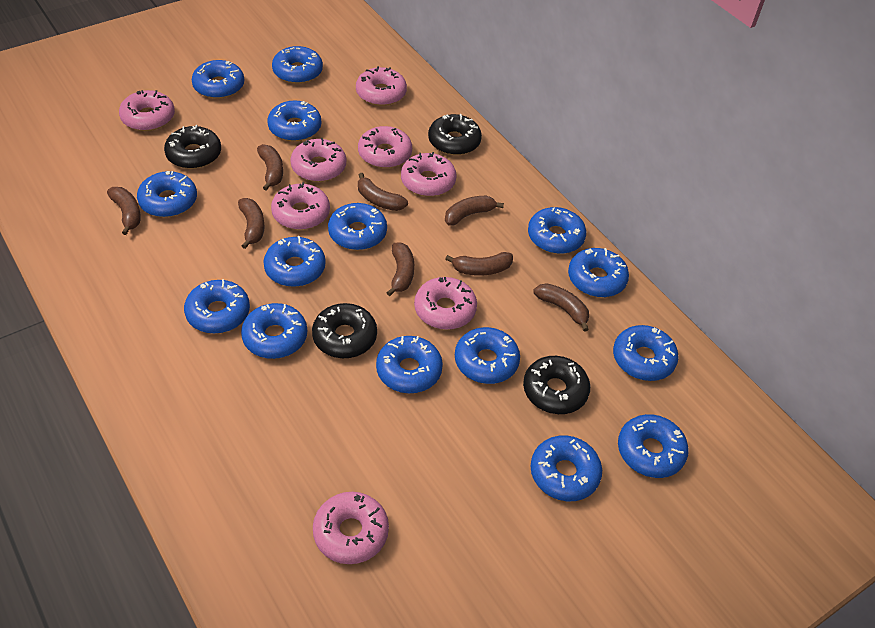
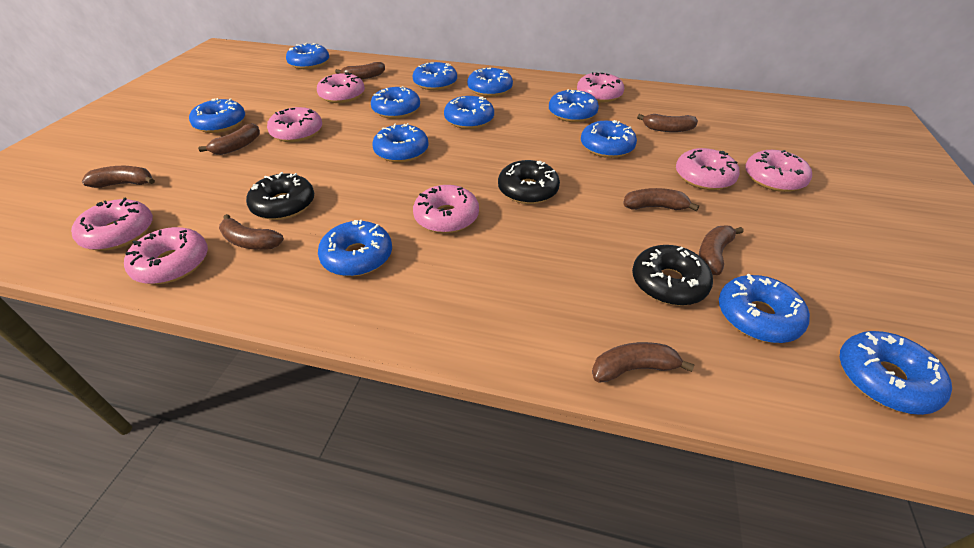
black donut: [164,125,221,169] [312,303,377,358] [428,114,482,155] [523,356,590,414] = 4 -> [246,172,314,220] [498,160,560,204] [632,245,713,306] = 3
blue donut: [137,171,197,217] [184,279,250,334] [192,60,244,99] [241,303,307,359] [263,236,326,287] [267,100,321,141] [272,46,323,84] [328,203,387,250] [376,336,443,393] [455,327,520,384] [528,207,586,254] [530,435,602,501] [568,248,629,297] [613,325,679,381] [618,414,689,478] = 15 -> [189,98,245,133] [286,43,329,69] [318,220,392,276] [371,86,420,119] [372,123,429,163] [413,62,457,90] [444,96,494,129] [467,68,513,97] [549,89,599,122] [581,120,637,158] [719,274,810,343] [840,331,952,415] = 12

